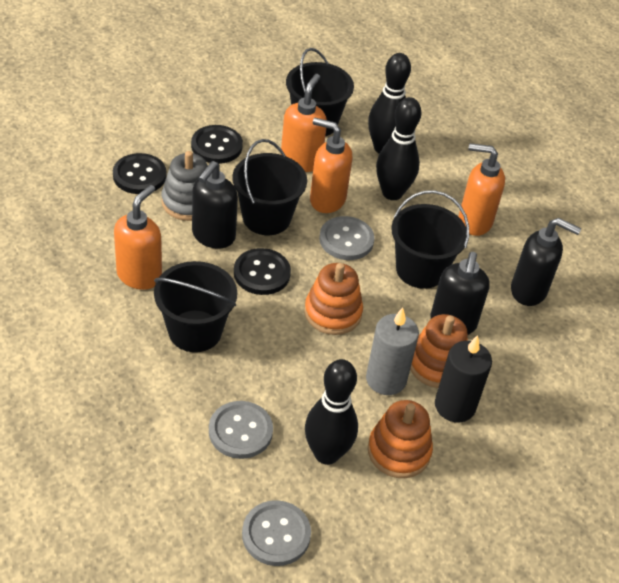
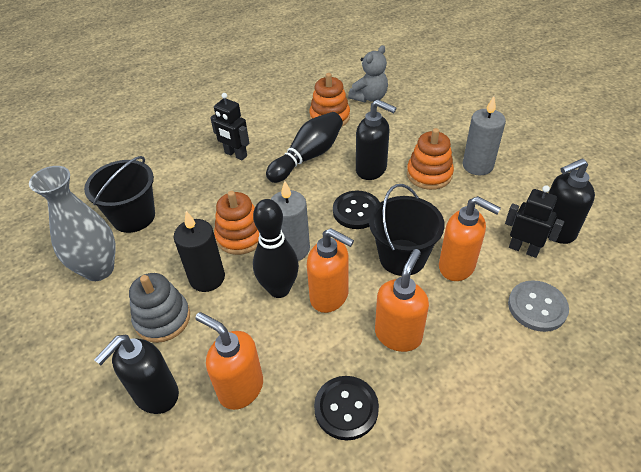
black bowling pin: [305,359,358,465] [368,53,411,154] [376,97,421,200] = 3 -> [253,199,299,298] [266,112,343,183] = 2
black bucket: [154,261,237,352] [232,139,307,235] [286,48,354,136] [391,190,469,289] = 4 -> [84,156,155,233] [369,184,445,276] = 2
black button: [113,153,166,194] [191,125,243,164] [234,248,291,295] = 3 -> [314,376,379,440] [333,191,380,229] = 2
black robot: none = 0 -> [210,93,249,160] [505,185,564,258] = 2
grey button: [209,401,273,459] [242,500,311,566] [319,216,375,260] = 3 -> [508,280,569,332] = 1
grey candle: [366,307,419,395] = 1 -> [271,181,310,261] [463,96,506,176] = 2
grey teddy bear: none = 0 -> [348,45,388,103] = 1
grey vase: none = 0 -> [29,166,115,281] = 1

